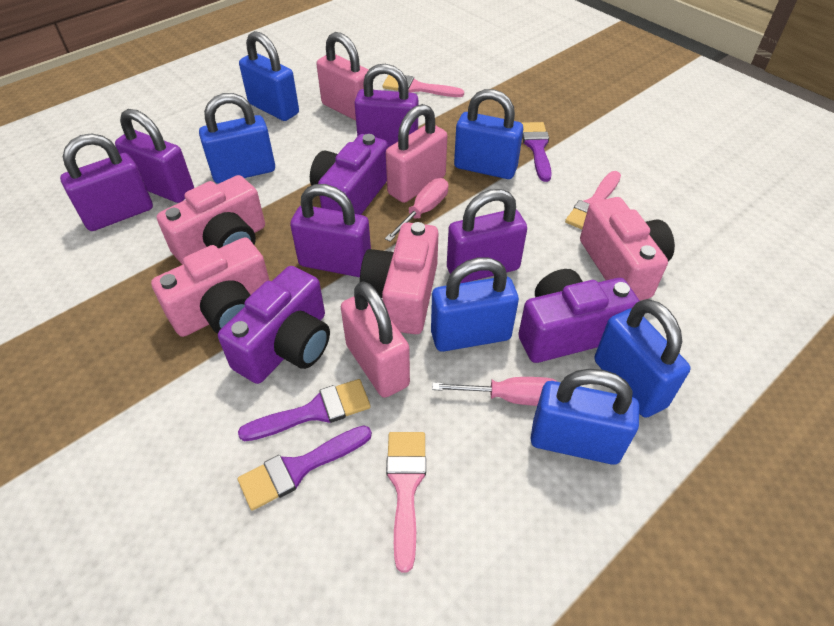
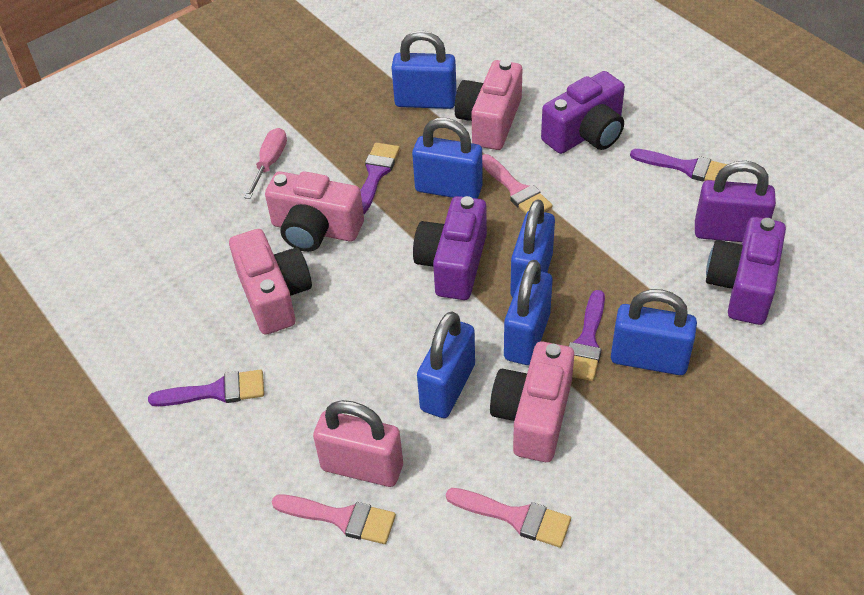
pink padlock: [316,32,369,121] [341,281,410,398] [386,104,447,203] = 3 -> [313,400,403,487] = 1
pink screwdriver: [385,178,448,242] [432,377,558,406] = 2 -> [244,128,287,199] = 1
purple brush: [238,379,371,441] [238,425,372,511] [522,122,552,182] = 3 -> [148,369,264,406] [361,143,400,214] [569,290,605,381] [630,149,727,182] = 4
purple padlock: [60,133,153,231] [115,109,194,203] [290,184,371,277] [354,64,418,147] [447,189,527,283] = 5 -> [695,161,776,242] = 1

